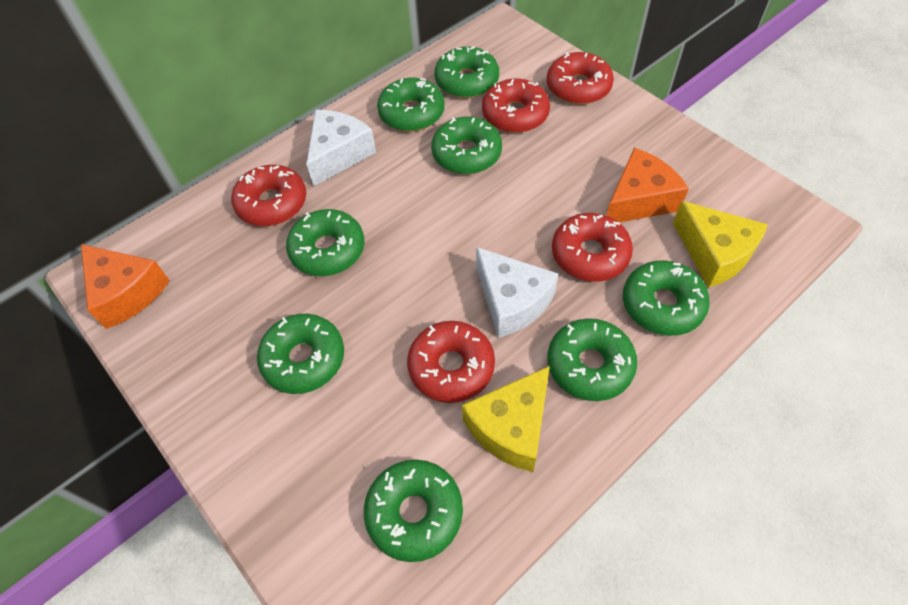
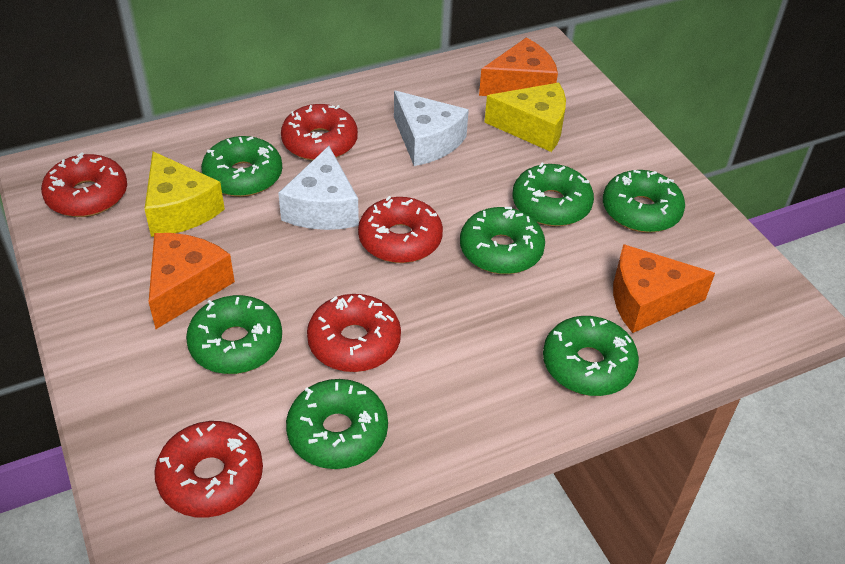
green donut: [257,314,344,394] [286,209,364,276] [364,459,463,562] [377,78,445,131] [431,117,502,174] [434,46,499,98] [547,318,637,401] [623,260,710,336] = 8 -> [186,295,282,374] [201,136,282,197] [286,379,388,469] [460,207,545,274] [512,163,594,226] [543,316,639,396] [603,170,685,233] = 7
orange cheese: [81,244,170,329] [606,148,689,222] = 2 -> [149,233,235,329] [479,38,558,96] [613,244,715,333] = 3

